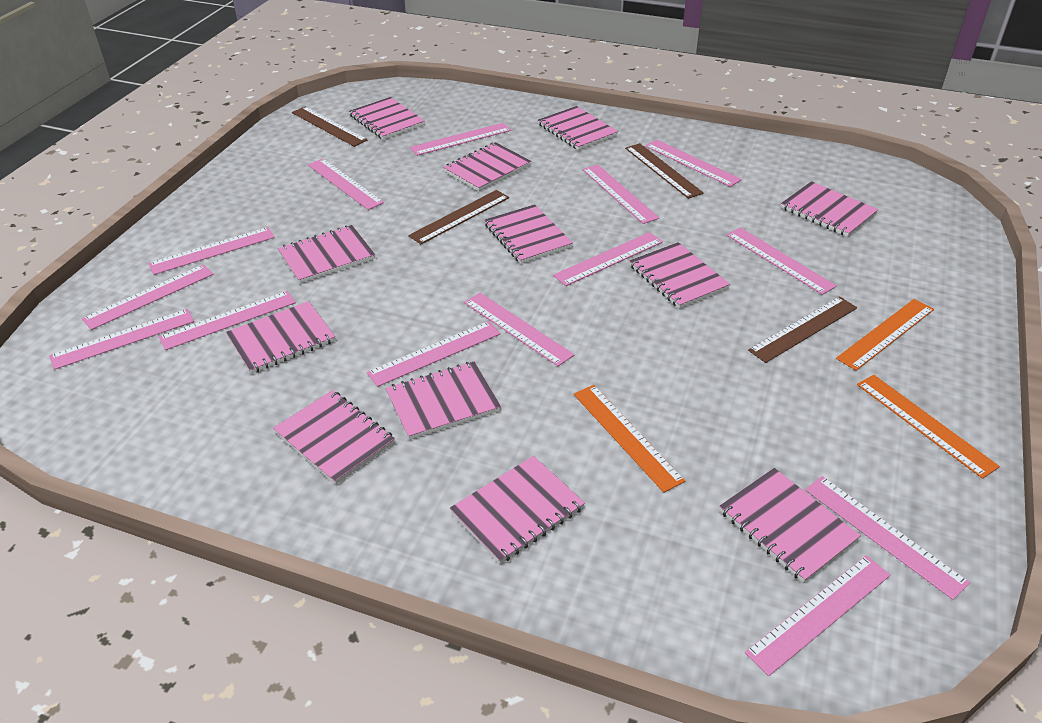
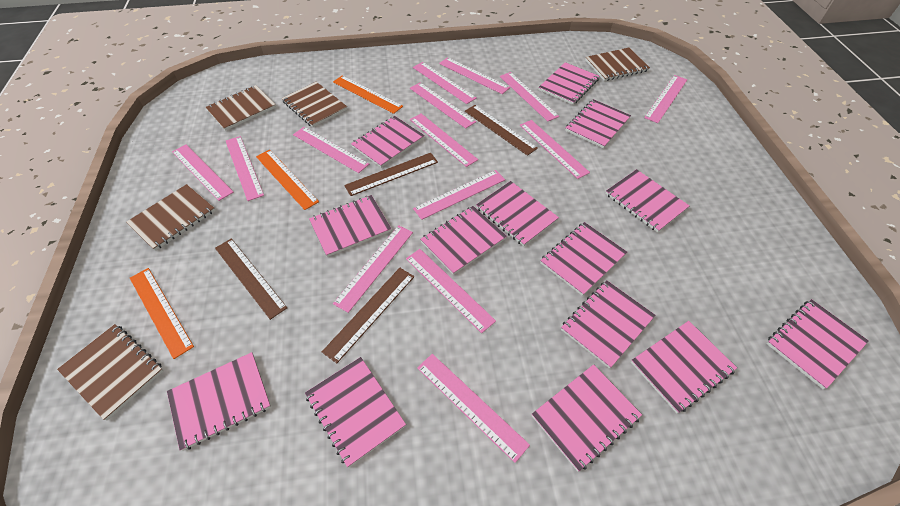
brown notebook: none = 0 -> [57,324,163,420] [127,184,215,251] [205,85,276,131] [282,82,347,127] [585,48,650,81] = 5
pink notebook: [226,301,335,374] [273,390,395,485] [278,225,375,283] [349,97,425,140] [385,362,501,440] [443,142,531,191] [450,456,585,564] [484,204,573,264] [538,106,618,150] [630,242,730,309] [719,468,861,583] [781,181,878,237] = 12 -> [167,352,271,451] [305,357,406,468] [309,195,391,257] [351,116,425,168] [420,206,507,275] [476,181,559,246] [532,364,642,472] [539,62,600,105] [540,222,627,296] [561,280,656,369] [565,99,631,149] [605,169,690,233] [631,321,737,413] [767,299,869,389] = 14

